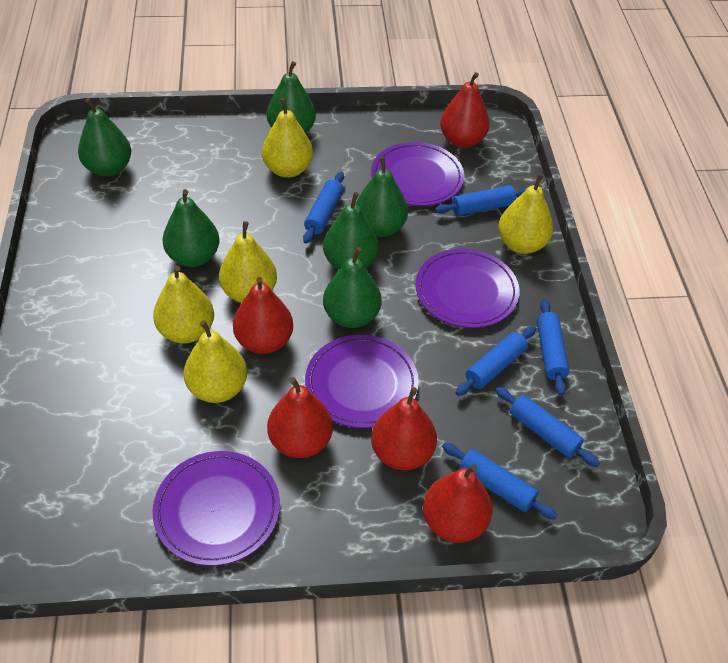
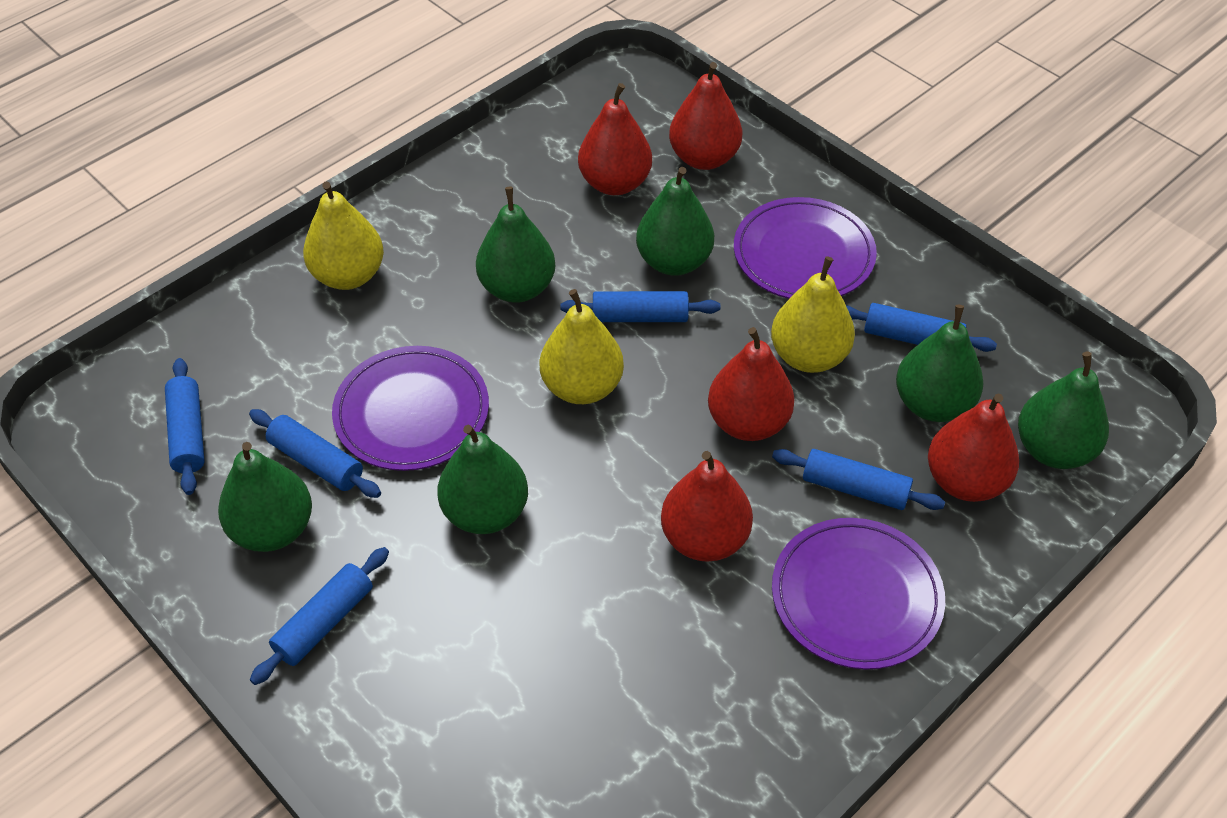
purple plate: [152,451,280,566] [305,335,419,428] [371,142,464,206] [415,249,519,328] = 4 -> [332,346,489,471] [734,197,877,299] [772,518,945,670] = 3
yellow pear: [153,265,214,343] [184,320,247,403] [219,221,277,303] [262,98,313,178] [498,174,553,254] = 5 -> [303,181,384,290] [540,289,624,404] [771,256,855,373] = 3

